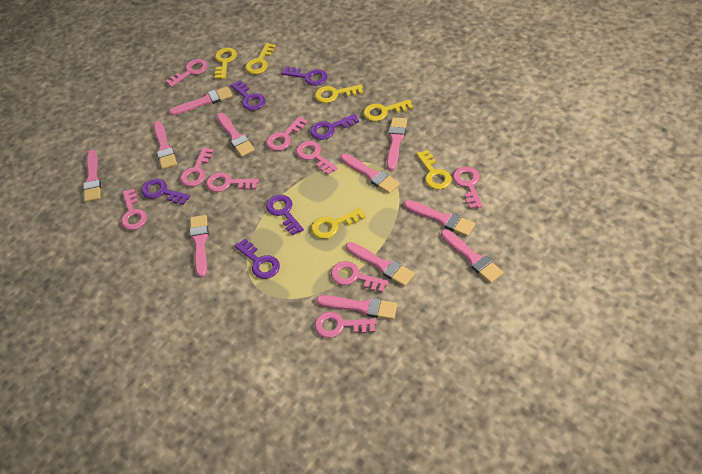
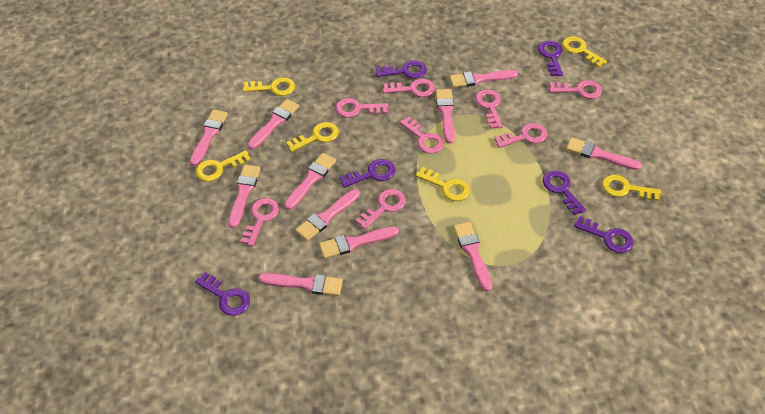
pink key: [121,189,147,230] [165,59,208,87] [180,147,214,187] [206,172,259,192] [266,116,308,151] [296,141,338,175] [314,312,376,338] [331,261,388,293] [453,166,483,209] = 9 -> [240,198,279,247] [335,98,389,118] [356,189,406,229] [383,79,435,97] [400,116,444,154] [475,89,503,129] [494,123,547,148] [549,80,602,99] = 8

